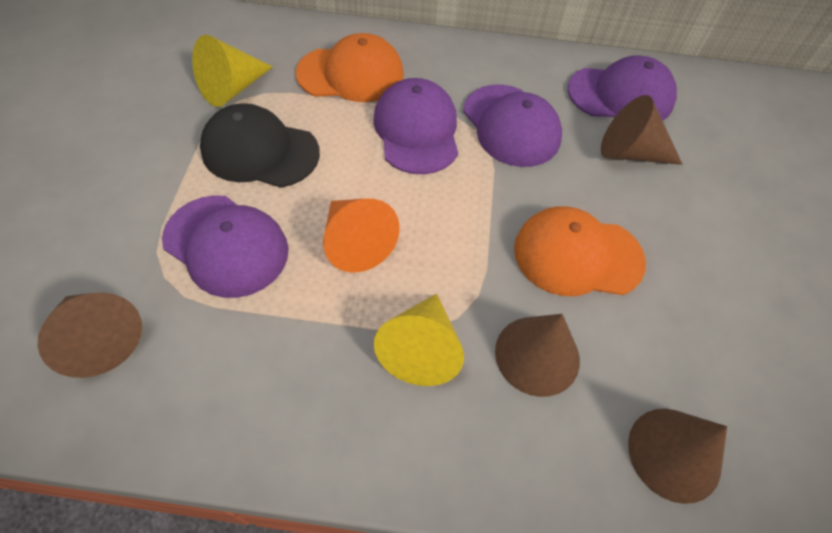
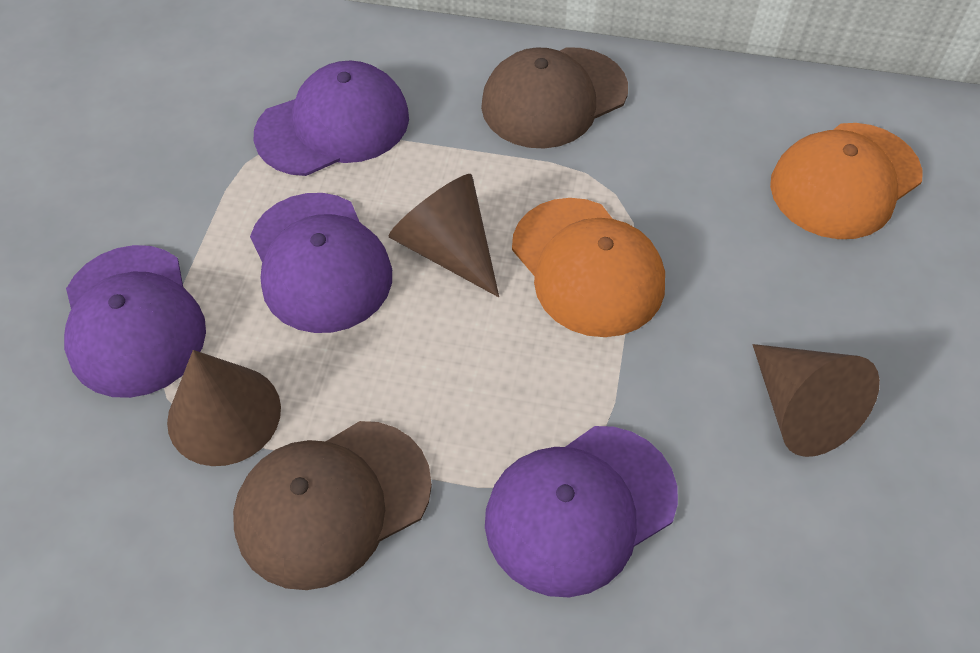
black cap: [200,103,320,188] = 1 -> none = 0
brown cap: none = 0 -> [233,421,432,590] [481,47,628,149] = 2
brown cone: [38,292,142,378] [495,314,580,397] [601,95,682,165] [628,409,727,504] = 4 -> [167,350,281,466] [389,174,499,297] [753,344,880,457] = 3
orange cone: [323,198,400,272] = 1 -> none = 0
yellow cone: [192,35,273,107] [374,294,464,386] = 2 -> none = 0

